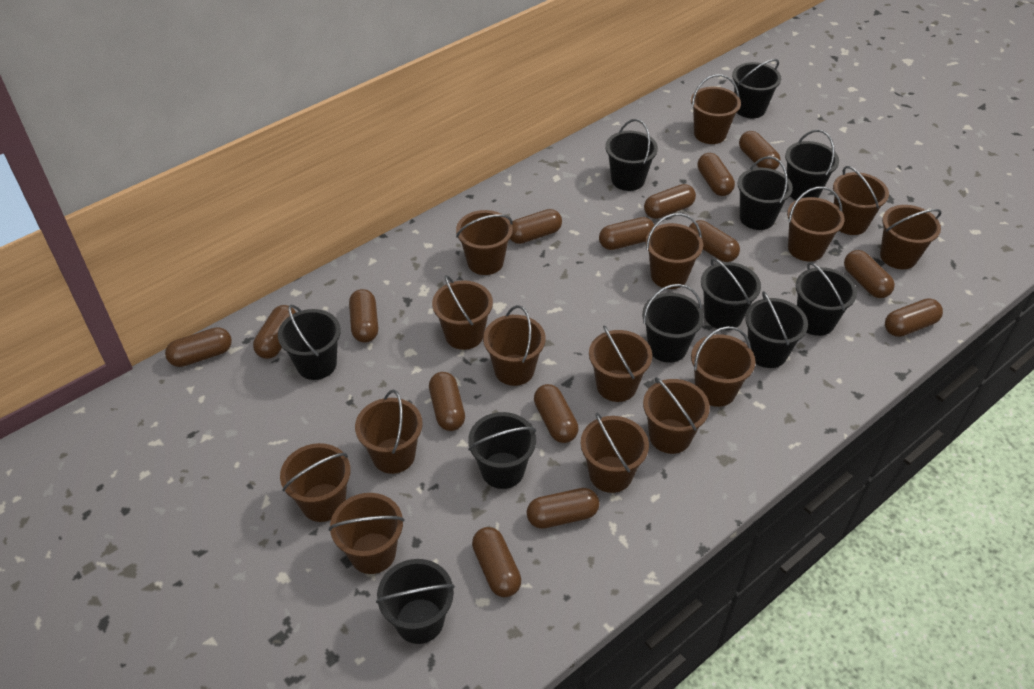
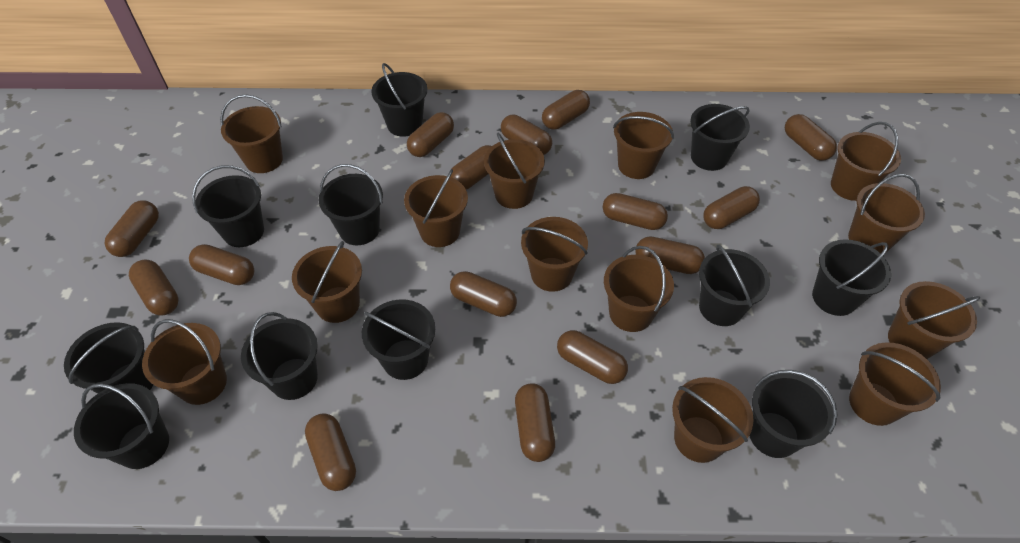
brown bucket: [280,443,351,522] [329,493,405,574] [355,390,423,474] [432,275,493,350] [456,210,513,275] [483,305,546,386] [581,413,649,493] [589,325,652,402] [643,377,710,454] [646,213,703,289] [691,74,741,144] [691,326,756,407] [787,186,845,261] [833,166,889,235] [880,205,941,269] = 15 -> [142,319,227,405] [220,94,283,173] [292,241,362,323] [404,169,468,247] [484,133,545,209] [521,217,588,292] [604,246,674,332] [613,112,674,179] [672,377,754,463] [831,122,901,201] [848,174,925,254] [849,342,941,426] [888,281,980,359] = 13

